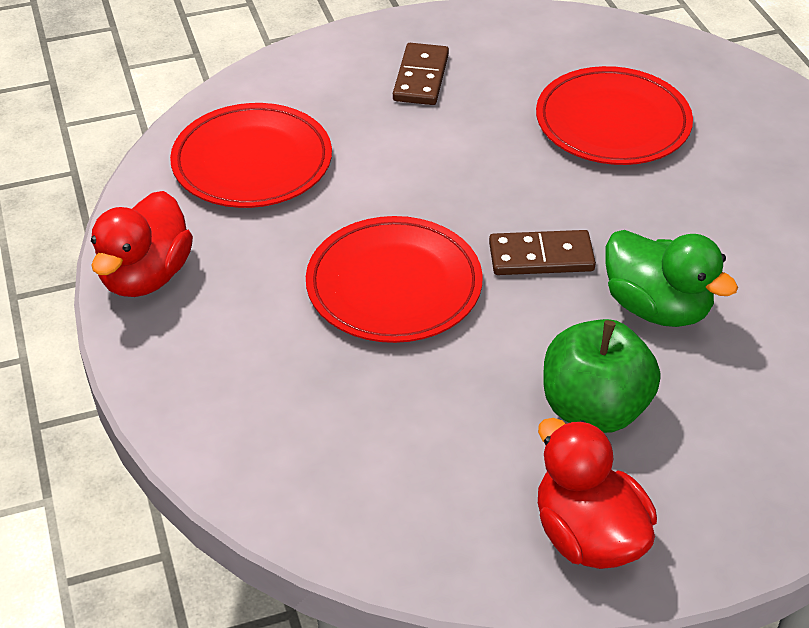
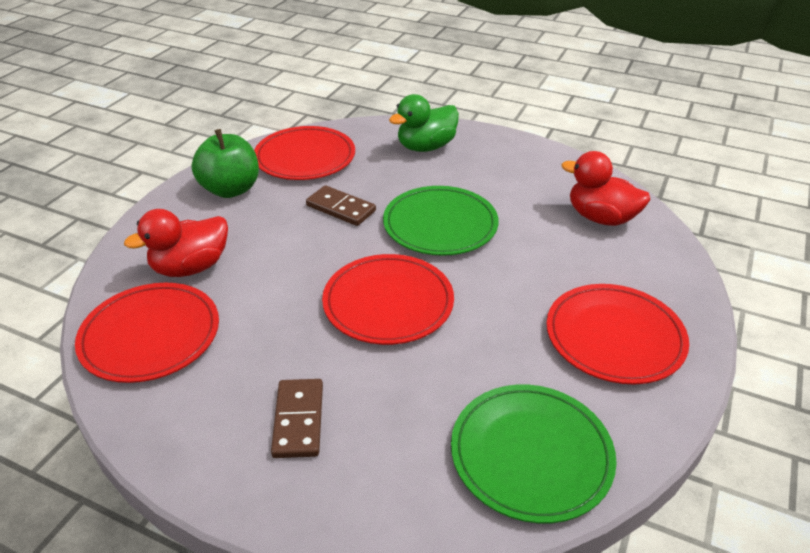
green plate: none = 0 -> [383,186,499,256] [451,385,617,523] = 2
red plate: [170,103,332,208] [306,216,483,343] [536,66,693,165] = 3 -> [75,283,219,383] [254,126,355,180] [322,254,454,345] [546,284,689,384] = 4

